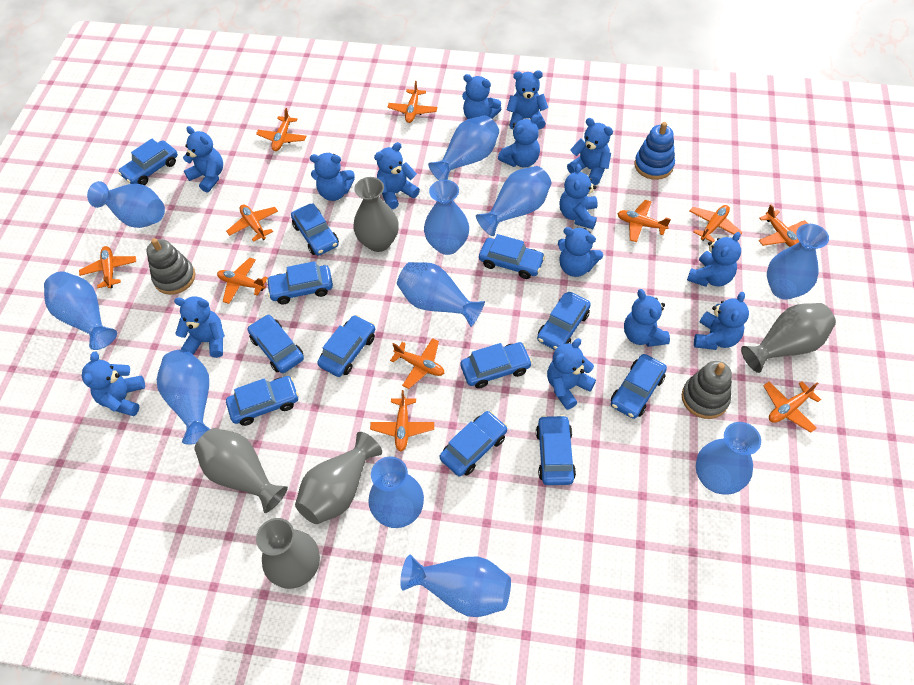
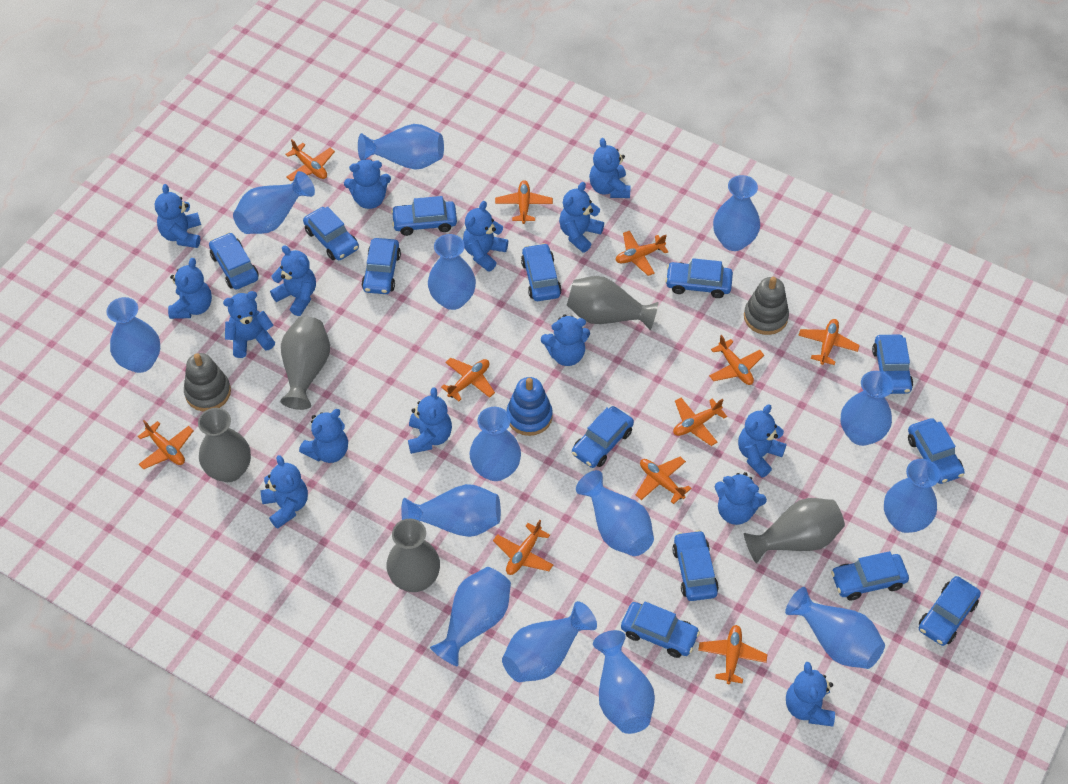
blue car: [118,139,178,185] [226,376,299,426] [248,314,304,373] [266,261,333,304] [291,203,339,256] [317,315,375,377] [440,411,507,477] [460,342,532,389] [479,234,545,279] [536,415,576,485] [537,292,591,350] [611,354,667,419] = 12 -> [209,232,259,290] [303,206,359,260] [361,238,401,294] [391,196,457,236] [521,243,562,301] [572,406,634,468] [621,602,700,658] [665,258,733,298] [672,530,719,601] [831,551,909,600] [872,334,913,394] [908,418,965,484] [919,576,981,646] = 13
blue vase: [44,271,117,350] [87,181,165,228] [157,349,210,445] [368,456,424,528] [397,262,485,327] [400,555,511,617] [424,180,469,255] [428,115,499,180] [476,166,551,236] [696,422,761,495] [767,224,829,300] = 11 -> [106,297,160,373] [233,171,315,234] [358,124,444,170] [401,484,501,537] [428,234,476,310] [430,567,511,666] [469,407,521,481] [502,601,597,682] [576,470,654,556] [593,630,655,734] [713,175,760,251] [785,587,885,669] [841,371,894,446] [884,459,940,533] = 14

